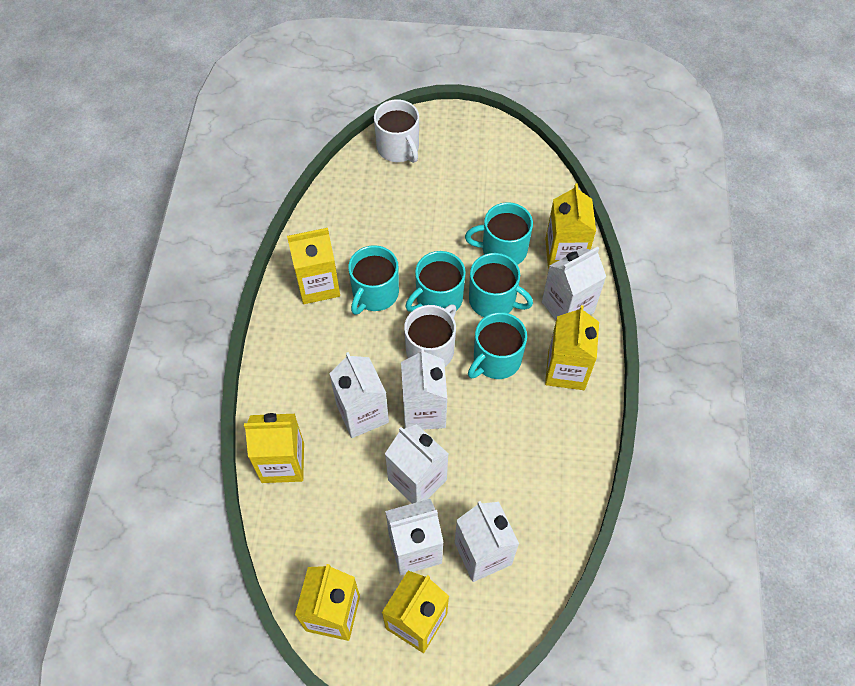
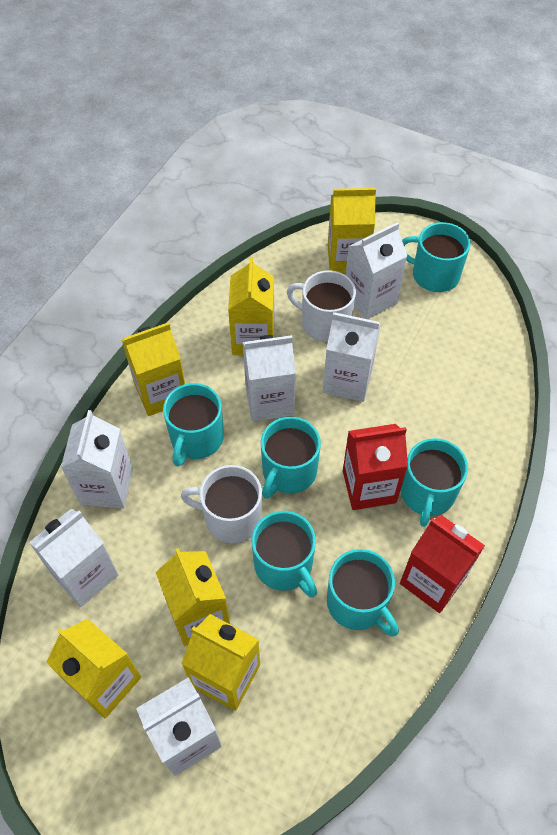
red carton: none = 0 -> [343,424,408,510] [400,515,485,613] = 2
turquoise mug: [348,245,399,315] [405,251,466,312] [465,202,533,265] [468,312,527,379] [469,253,533,317] = 5 -> [163,383,224,467] [252,511,317,598] [261,417,321,499] [327,549,399,637] [400,438,468,527] [402,222,471,292] = 6

